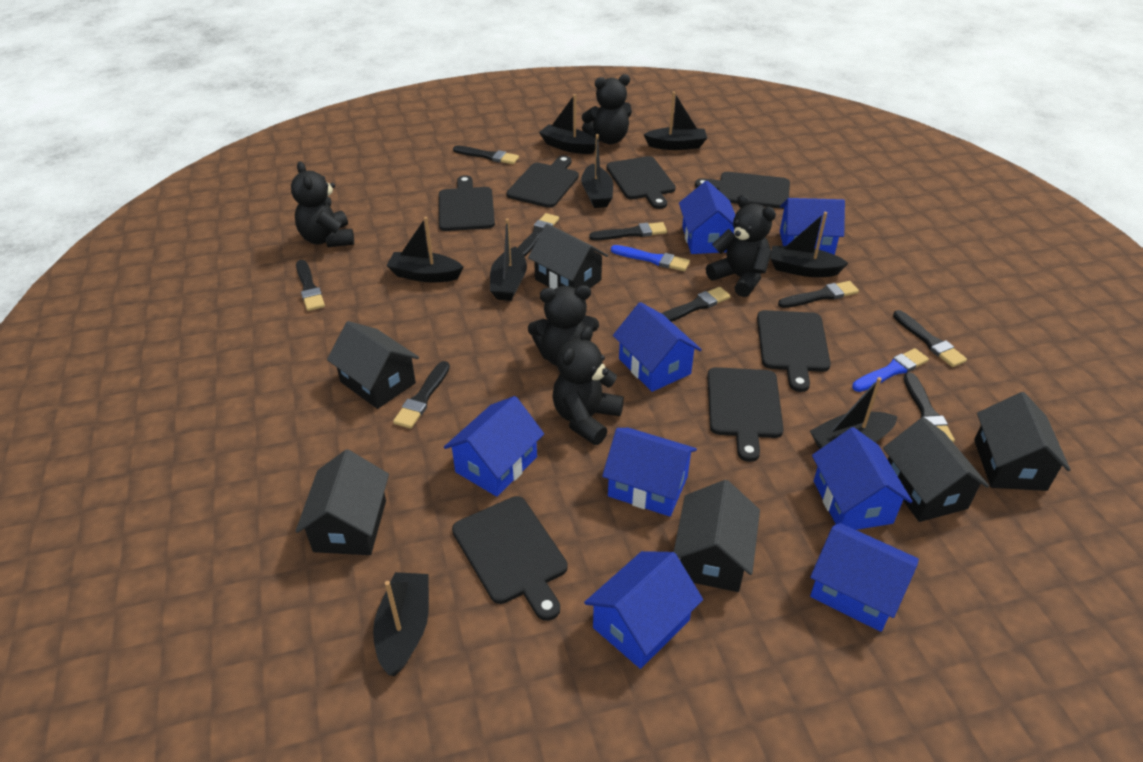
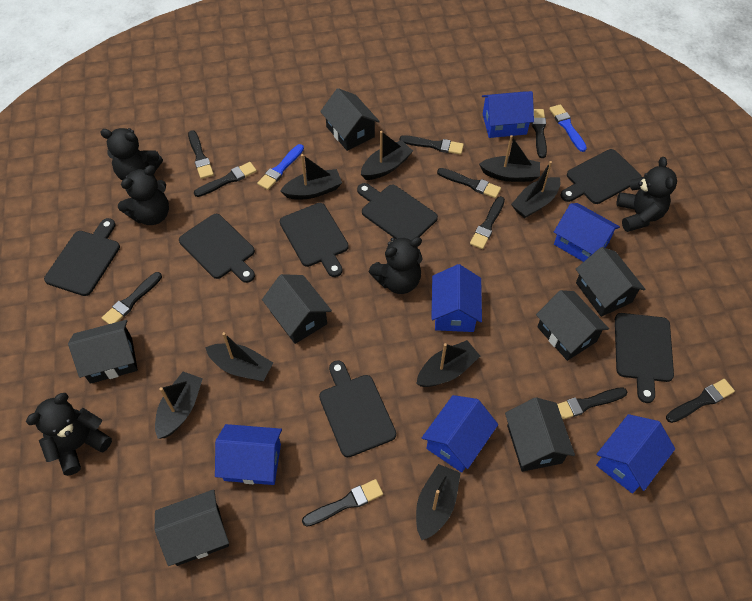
black brush: [296,260,325,311] [393,361,450,429] [453,146,519,164] [518,213,559,257] [589,222,667,240] [661,287,730,322] [778,281,859,308] [893,310,967,367] [903,373,955,443] = 9 -> [102,272,162,324] [188,130,214,179] [194,162,257,197] [302,479,383,527] [400,135,464,155] [437,168,501,198] [470,196,505,249] [532,109,547,158] [557,387,627,419] [666,379,735,423] = 10
black house: [296,449,389,555] [327,321,419,409] [528,224,608,289] [674,480,760,592] [883,417,989,522] [974,392,1071,491] = 6 -> [68,320,138,384] [155,489,229,566] [262,274,332,344] [320,88,380,151] [505,397,575,472] [536,290,609,361] [576,247,645,317] = 7
blue house: [444,396,544,497] [584,551,703,669] [602,428,697,517] [613,302,702,392] [679,181,735,254] [780,198,845,255] [810,523,919,632] [812,427,913,530] = 8 -> [215,424,282,485] [422,395,498,473] [431,264,482,332] [482,91,534,138] [554,203,620,262] [596,414,675,494] = 6

